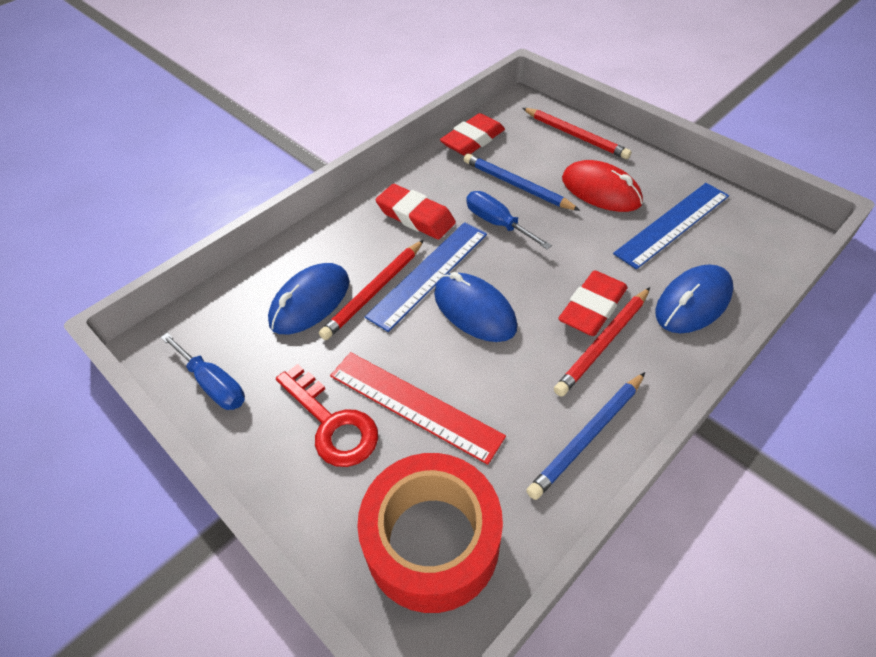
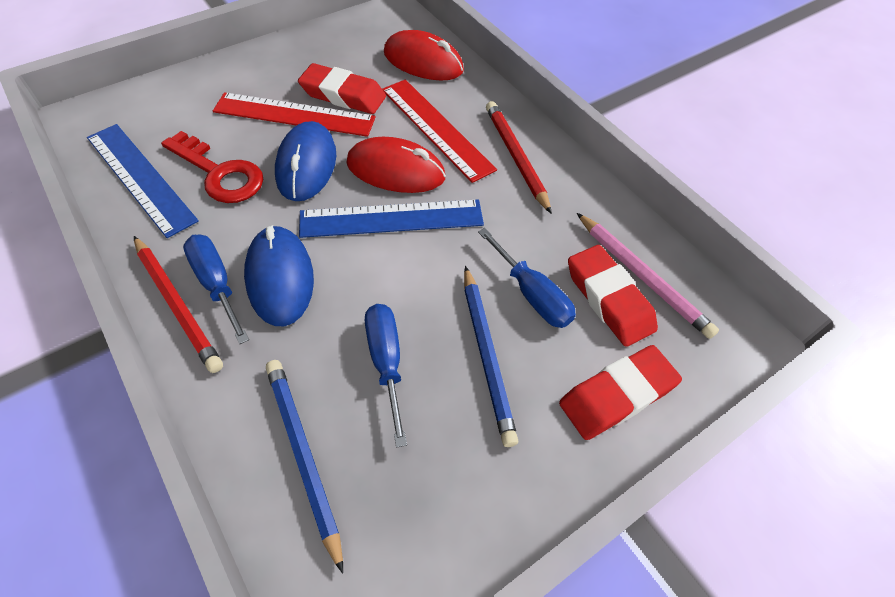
blue mouse: [268,263,350,334] [434,272,517,342] [656,264,734,333] = 3 -> [244,225,314,326] [275,121,336,201] = 2
blue screwdriver: [160,333,245,410] [466,191,552,249] = 2 -> [183,235,249,344] [365,304,407,447] [478,228,576,328] = 3
pink pencil: none = 0 -> [577,213,719,339] = 1
red mouse: [562,160,643,212] = 1 -> [347,137,446,193] [384,30,464,81] = 2
red pencil: [319,240,424,340] [523,108,631,159] [554,287,650,396] = 3 -> [134,236,223,373] [486,101,552,214] = 2
red ruler: [330,352,506,465] = 1 -> [213,92,376,137] [382,79,497,183] = 2
red tape: [357,453,503,613] = 1 -> none = 0

